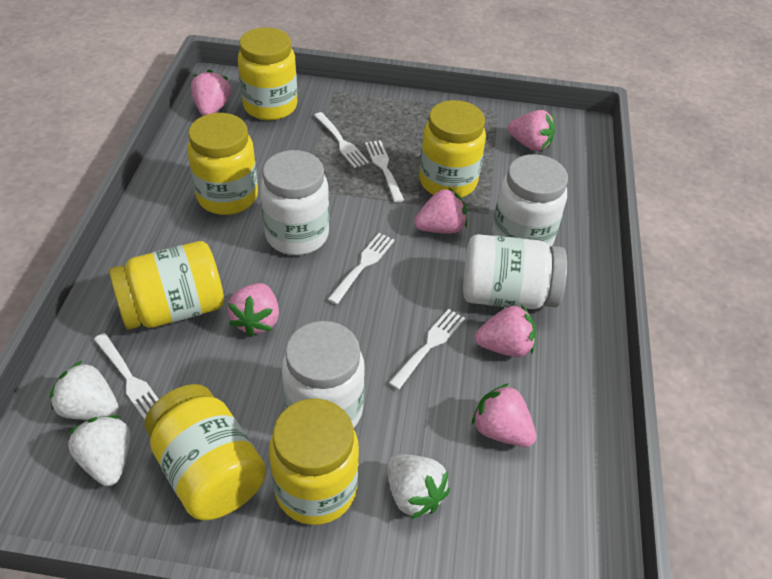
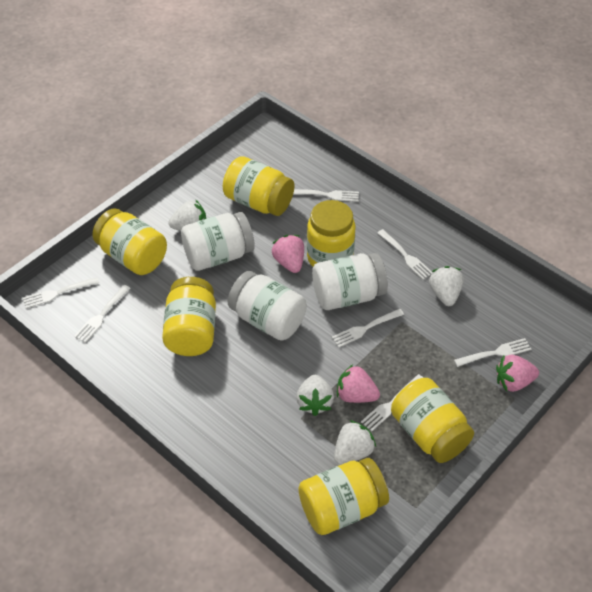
pink strawberry: [191,70,231,116] [228,283,279,337] [414,187,467,233] [472,383,536,447] [475,304,536,357] [508,110,555,151] = 6 -> [271,235,304,273] [337,364,380,403] [496,355,539,392] = 3
white fork: [94,333,159,420] [314,112,369,168] [328,233,395,304] [365,140,404,203] [389,309,465,390] = 5 -> [23,277,99,309] [74,285,131,343] [293,189,359,202] [332,309,404,347] [361,374,423,431] [377,229,433,280] [454,338,531,367] = 7
white jar: [260,150,329,255] [282,321,365,429] [463,234,567,309] [492,154,568,247] = 4 -> [181,212,255,271] [228,271,307,341] [312,253,388,310] = 3
white strawberry: [50,361,119,420] [68,415,130,486] [387,454,450,520] = 3 -> [168,199,206,231] [296,375,334,416] [334,420,376,465] [429,266,464,306] = 4

